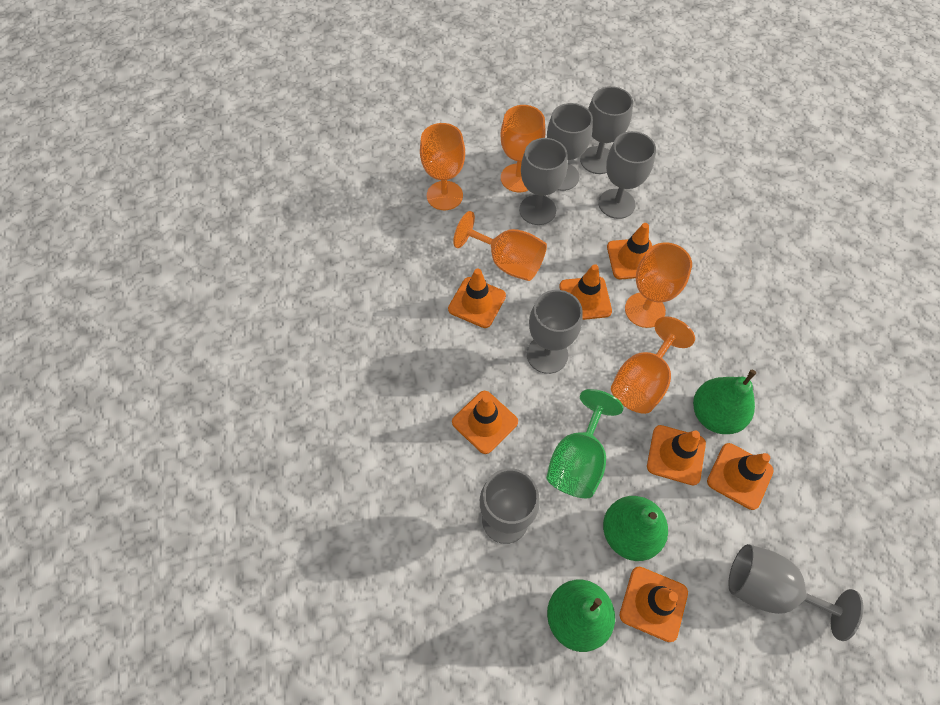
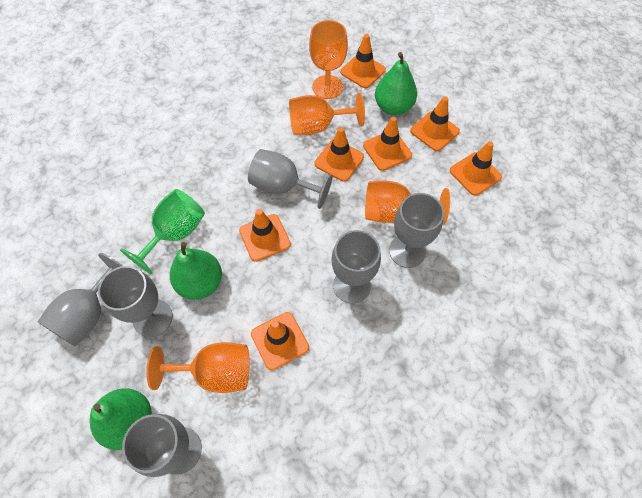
grey goblet: [480,468,540,544] [519,138,568,225] [527,290,583,374] [547,103,593,191] [580,86,633,174] [598,131,656,219] [728,544,863,641] = 7 -> [37,253,122,346] [98,266,173,337] [122,414,202,477] [248,149,332,209] [332,230,381,304] [389,193,444,268] = 6
orange goblet: [420,123,465,210] [453,211,547,281] [500,105,546,192] [611,316,695,414] [625,242,692,328] = 5 -> [146,342,250,393] [289,93,365,135] [309,20,348,99] [365,181,450,225] = 4

